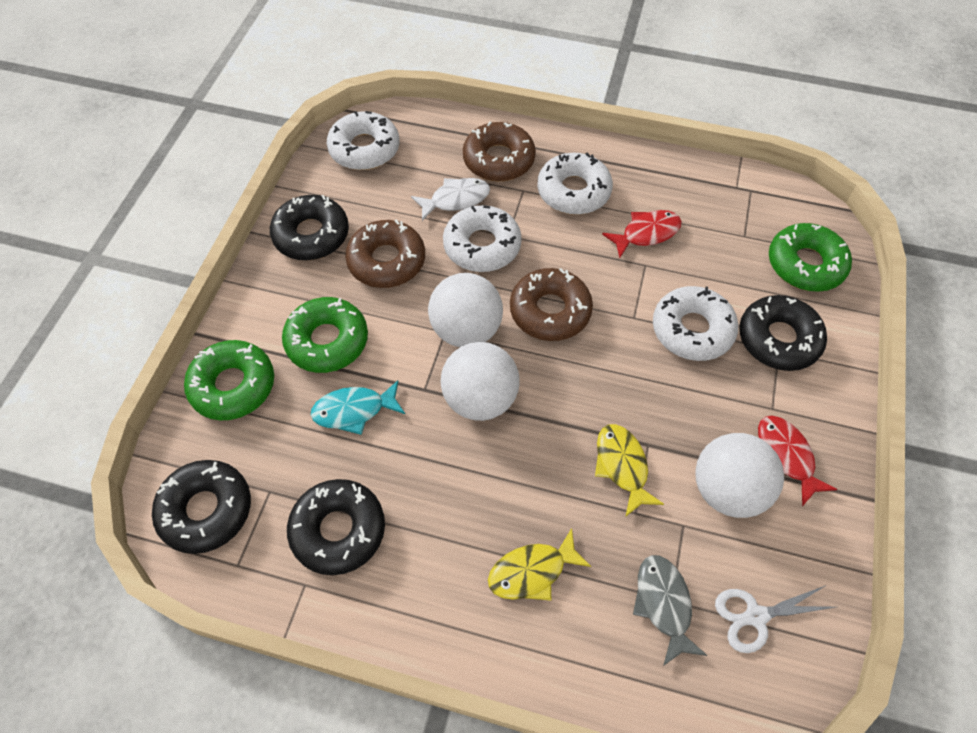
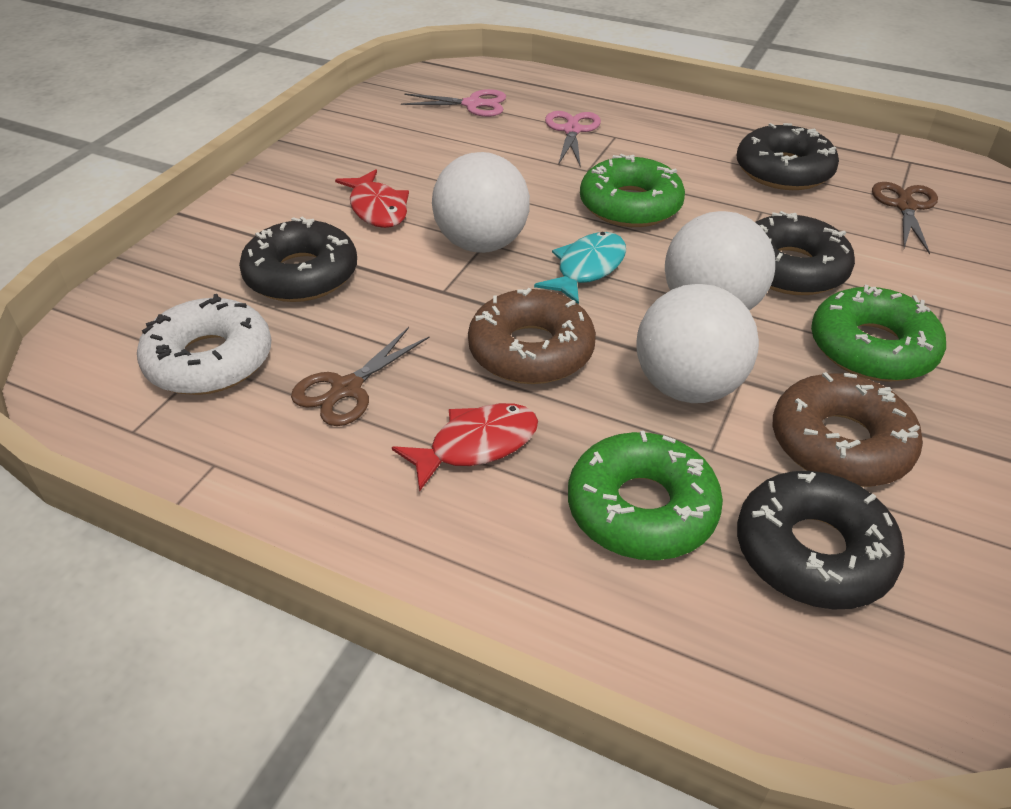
brown donut: [345,219,425,288] [463,121,536,181] [510,268,593,341] = 3 -> [468,288,596,384] [773,372,923,487] = 2
brown scissors: none = 0 -> [291,327,429,426] [872,182,938,254] = 2
grey fish: [633,555,707,666] = 1 -> none = 0
pink scissors: none = 0 -> [401,89,506,117] [545,111,601,167] = 2
white donut: [327,111,399,170] [443,205,522,272] [537,152,613,215] [653,286,738,361] = 4 -> [137,294,271,395] = 1
white fish: [411,178,490,221] = 1 -> none = 0
white scissors: [715,586,836,653] = 1 -> none = 0
yellow fish: [488,528,591,601] [595,424,664,517] = 2 -> none = 0

